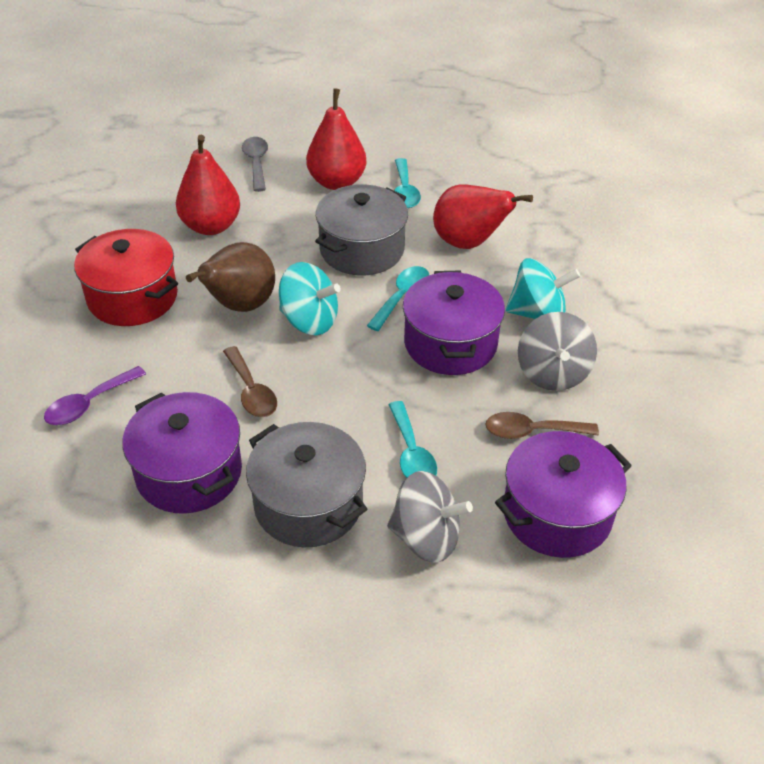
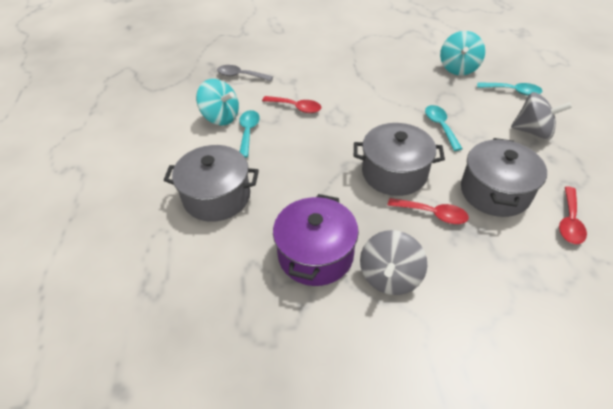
brown pear: [186,242,275,312] = 1 -> none = 0
brown spoon: [223,346,277,417] [485,412,599,439] = 2 -> none = 0
grey pot: [246,422,367,547] [315,185,408,275] = 2 -> [164,145,259,222] [354,123,445,196] [461,138,547,217] = 3
purple pot: [122,392,242,514] [403,271,505,375] [495,431,632,558] = 3 -> [273,194,359,286] = 1
purple spoon: [44,366,146,425] = 1 -> none = 0
red pear: [176,135,240,235] [306,88,367,190] [433,184,533,249] = 3 -> none = 0
red pot: [74,229,178,326] = 1 -> none = 0
red spoon: none = 0 -> [262,96,321,113] [387,198,469,224] [559,186,587,244] = 3

